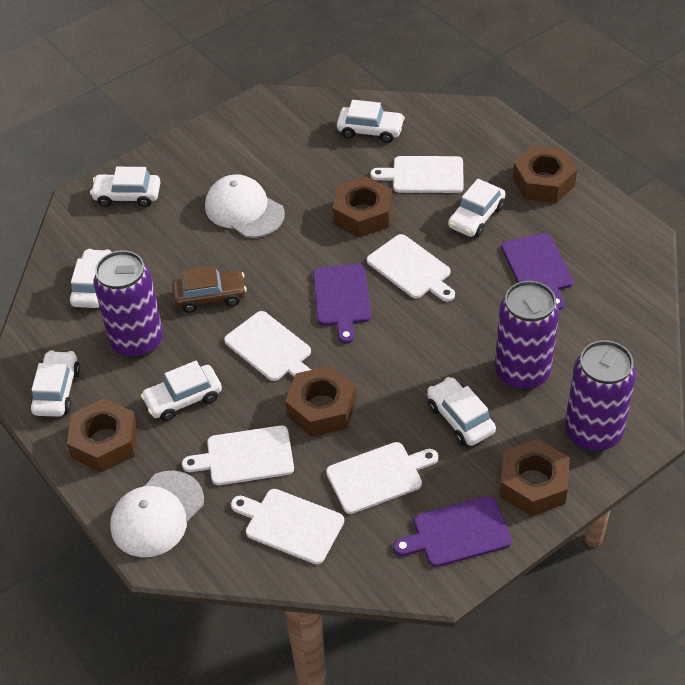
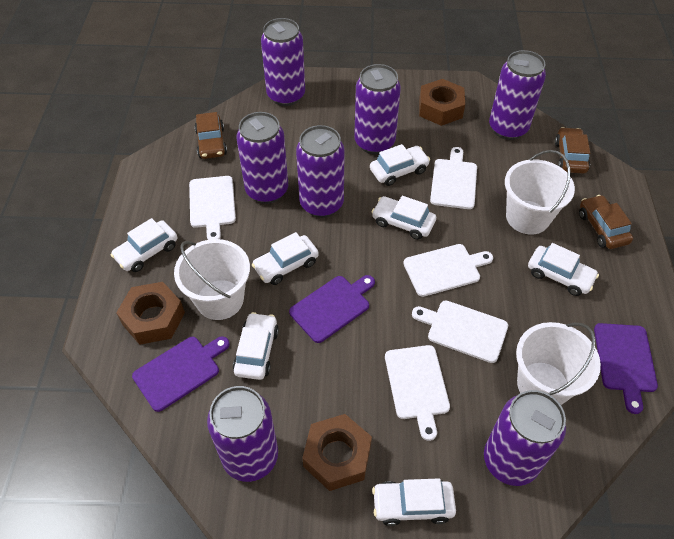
brown car: [172,265,247,313] = 1 -> [194,112,227,159] [555,127,590,174] [579,195,633,249] = 3
brown nut: [67,398,138,473] [285,366,356,437] [333,177,392,237] [499,439,570,516] [513,146,577,203] = 5 -> [116,282,185,345] [302,414,372,491] [419,79,465,126] = 3
purple can: [94,250,163,358] [495,281,559,391] [565,340,636,452] = 3 -> [207,386,278,482] [237,112,288,204] [261,18,305,106] [296,125,345,218] [354,64,401,154] [484,390,566,486] [489,50,546,140] = 7
white bucket: none = 0 -> [174,239,250,320] [505,150,575,235] [516,322,601,405] = 3
white cap: [110,471,204,557] [205,174,285,238] = 2 -> none = 0
white cutting board: [182,426,294,485] [224,311,311,381] [231,489,344,564] [326,442,438,514] [367,234,455,302] [370,156,464,193] = 6 -> [189,176,236,240] [385,345,450,441] [403,244,493,297] [412,300,508,363] [430,147,477,209] = 5

